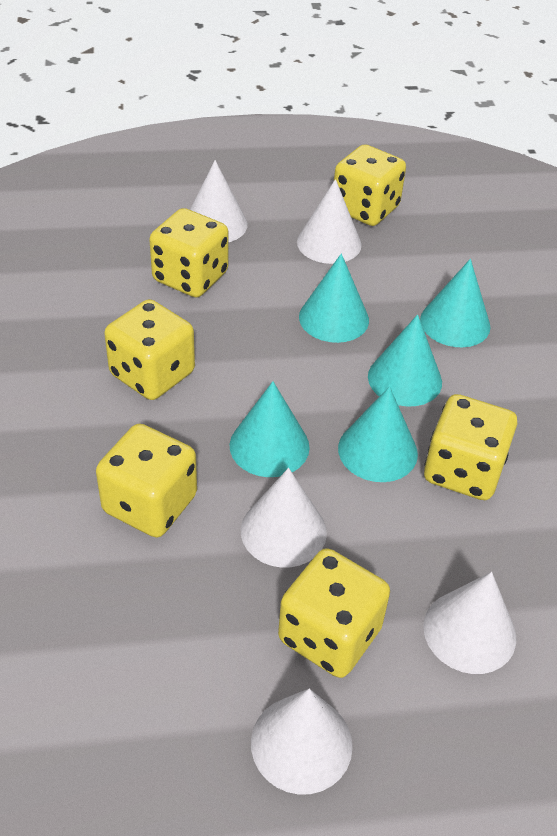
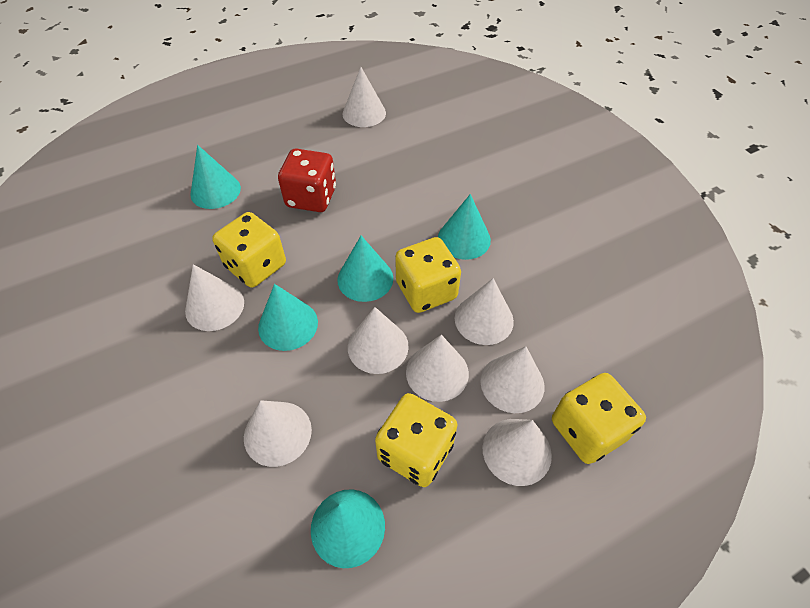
red dice: none = 0 -> [278,149,336,212] = 1
white cone: [190,160,248,242] [241,468,327,567] [251,689,353,795] [297,179,362,264] [423,572,516,674] = 5 -> [185,264,244,331] [244,400,312,467] [342,67,386,127] [348,307,409,374] [406,335,469,402] [455,278,514,345] [480,346,544,413] [483,419,552,486] = 8
yellow dice: [96,423,197,538] [104,299,195,400] [149,208,229,297] [278,548,390,678] [334,144,406,226] [424,394,517,500] = 6 -> [212,212,286,288] [375,393,458,487] [395,237,461,313] [552,373,646,464] = 4

